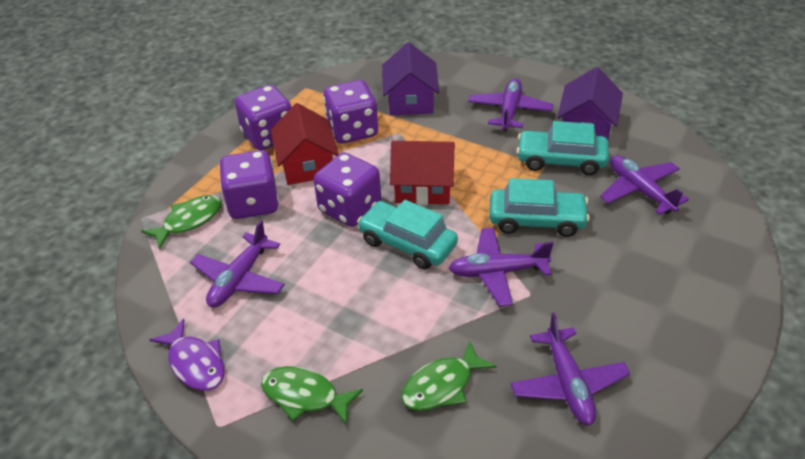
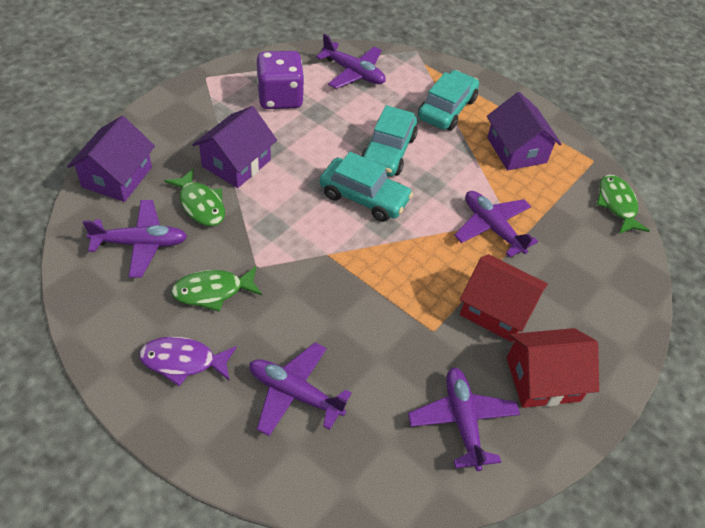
purple dice: [219,150,279,219] [235,85,292,150] [314,153,381,227] [323,80,378,143] = 4 -> [257,51,304,109] = 1
purple house: [382,42,439,115] [557,67,623,140] = 2 -> [67,116,155,202] [192,106,277,188] [487,92,562,170] = 3

